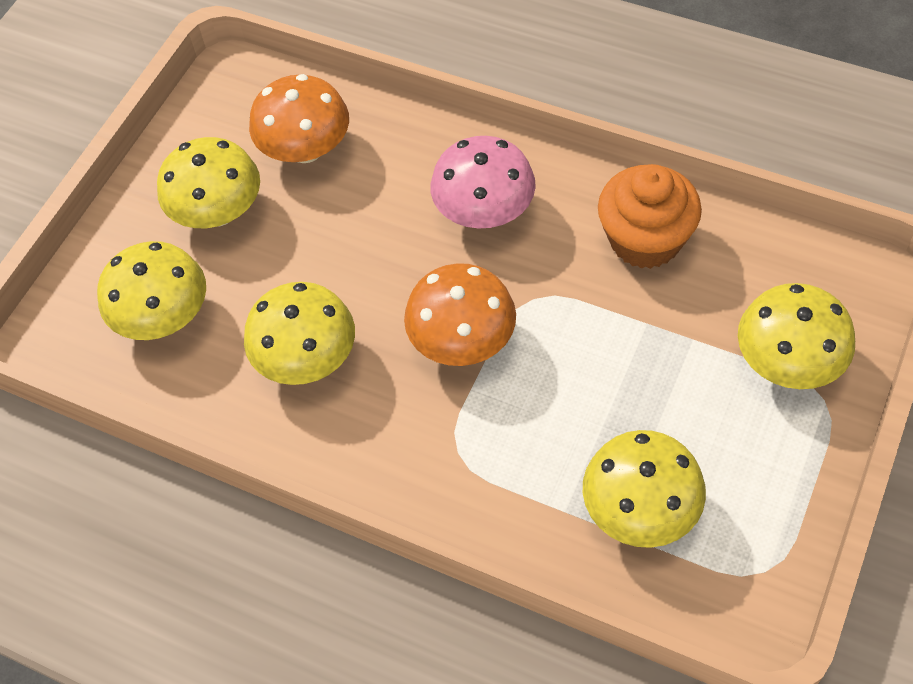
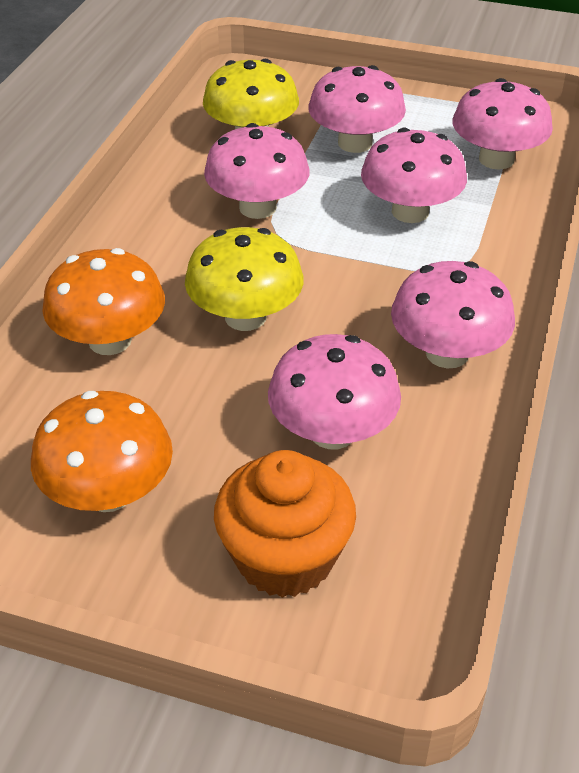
pink mushroom: [430,136,536,229] = 1 -> [204,123,309,219] [268,334,401,449] [308,65,406,153] [361,128,467,223] [391,261,515,369] [452,78,553,170] = 6
yellow mushroom: [97,241,206,340] [157,137,260,228] [244,282,355,385] [583,430,706,548] [738,283,855,389] = 5 -> [185,227,303,331] [203,59,299,129] = 2

